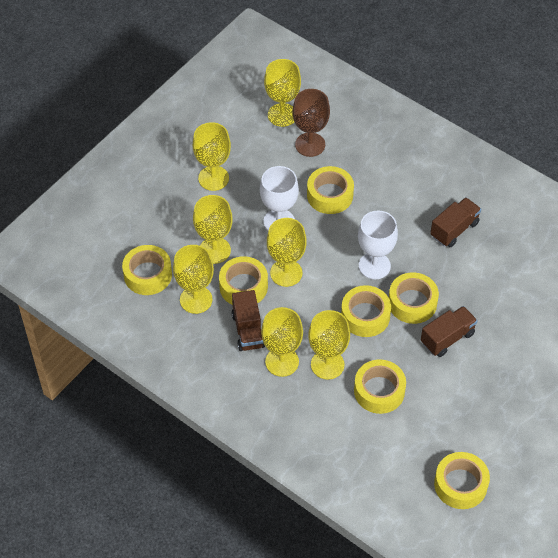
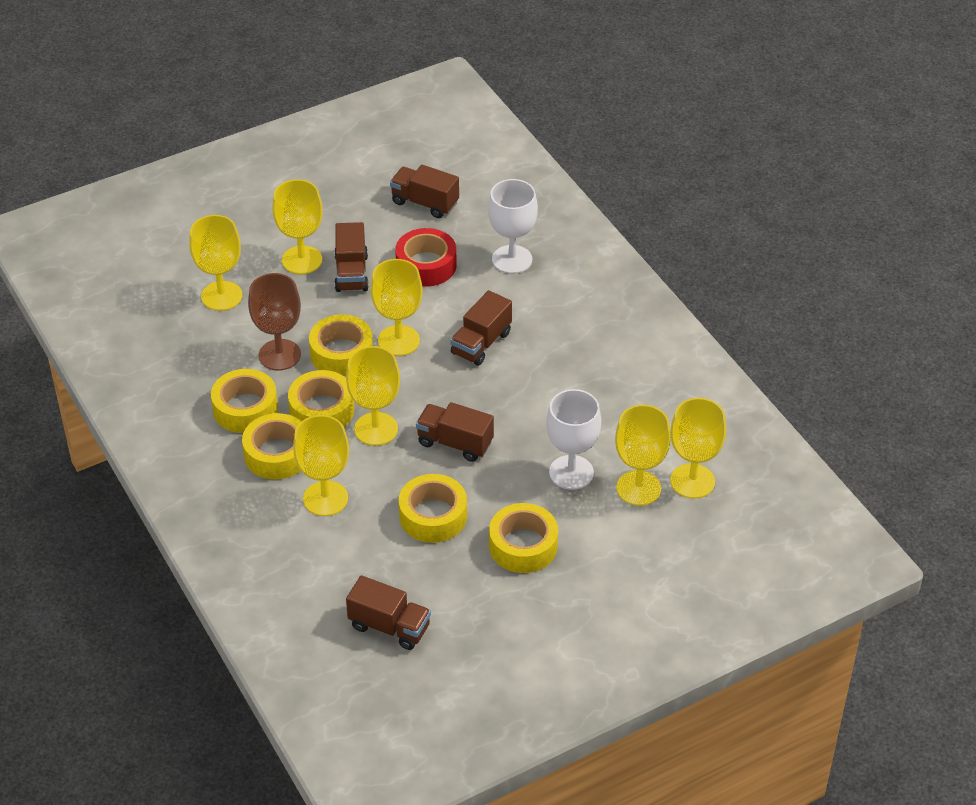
brown truck: [232,290,265,351] [421,306,478,357] [430,197,481,247] = 3 -> [334,222,369,292] [346,575,431,650] [390,165,459,218] [416,402,494,462] [450,290,512,366] = 5
red tape: none = 0 -> [395,228,457,287] = 1
yellow tape: [122,245,172,295] [219,256,268,304] [307,166,354,214] [341,285,391,337] [354,359,406,414] [389,272,439,324] [434,452,490,509] = 7 -> [211,369,278,433] [242,413,302,480] [288,370,354,427] [309,314,373,376] [399,474,467,543] [489,503,558,573] = 6

